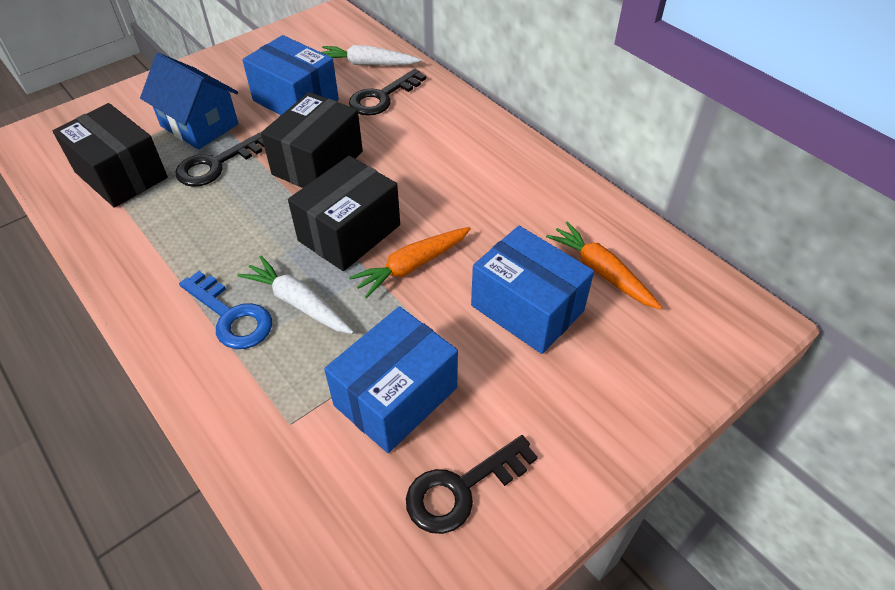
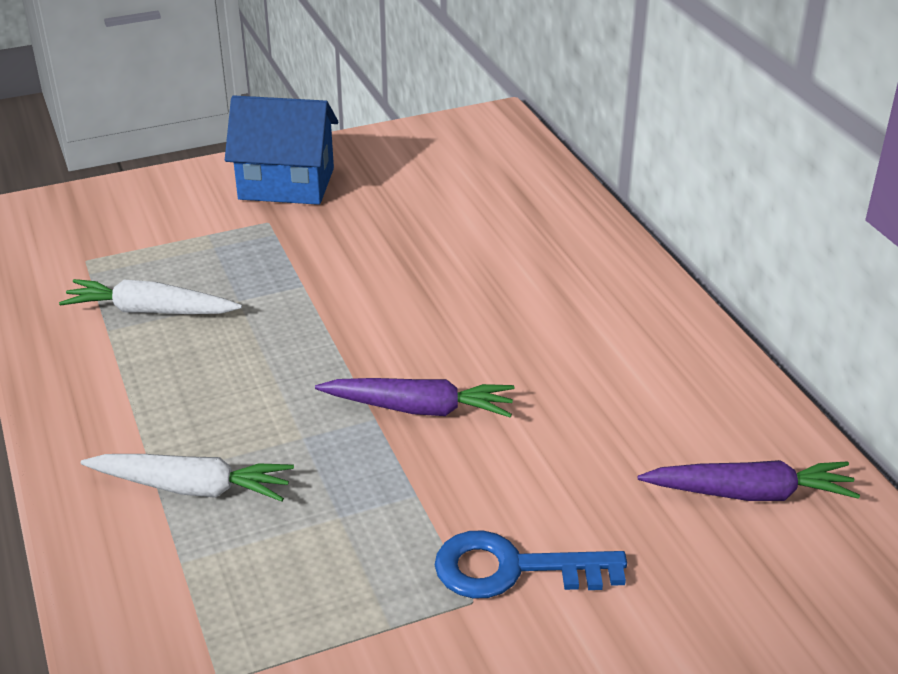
black box: [53,103,168,208] [261,92,363,188] [288,156,400,271] = 3 -> none = 0
black key: [176,132,265,187] [349,69,426,116] [406,435,538,534] = 3 -> none = 0
blue box: [242,35,339,115] [324,307,458,453] [471,226,594,354] = 3 -> none = 0
orange carrot: [349,227,471,299] [546,221,662,310] = 2 -> none = 0
purple carrot: none = 0 -> [315,378,514,418] [638,460,860,501] = 2

